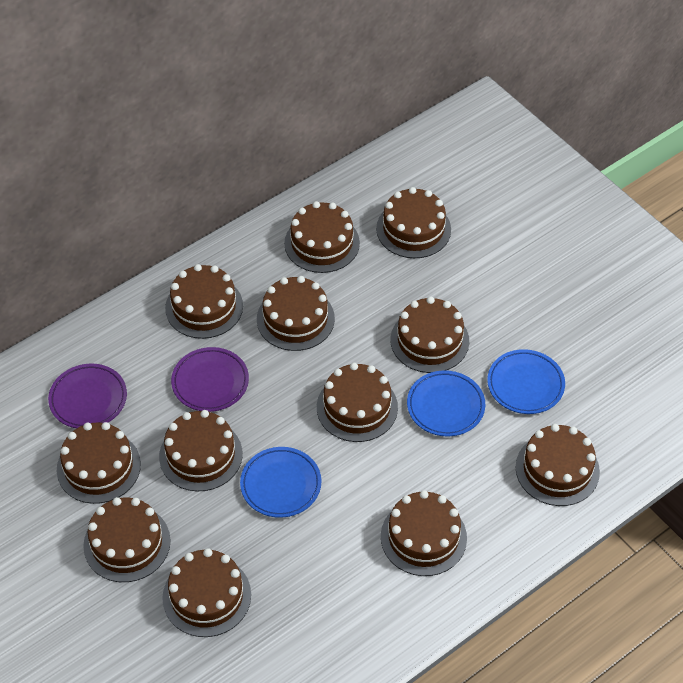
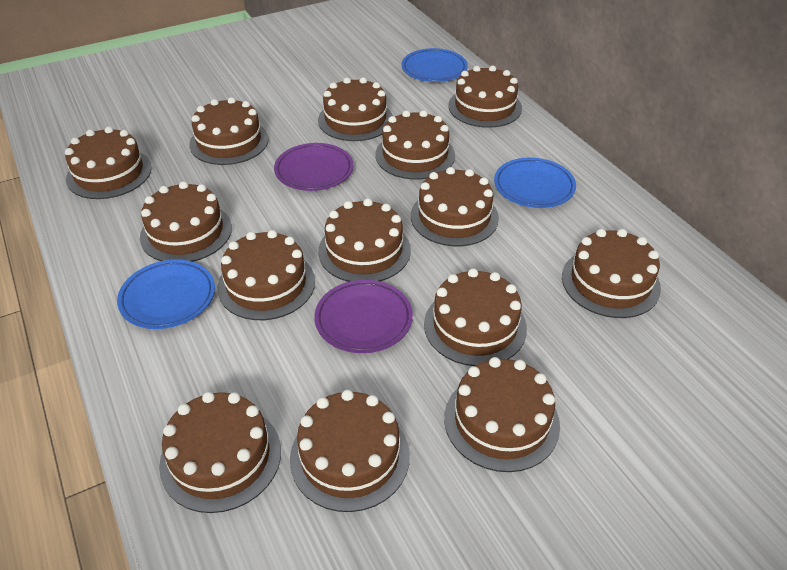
brown cake: [57,422,141,504] [83,497,171,582] [159,410,243,491] [162,548,251,637] [165,264,243,339] [257,276,335,351] [284,201,360,273] [317,363,398,442] [376,187,451,258] [381,490,467,576] [390,297,469,373] [516,424,600,506] = 12 -> [65,127,152,199] [140,181,232,262] [159,392,281,513] [189,97,269,165] [217,230,315,320] [290,389,410,512] [318,77,393,141] [318,198,411,282] [375,110,455,179] [411,167,499,246] [424,268,527,366] [444,357,560,472] [448,65,522,128] [562,229,661,318] = 14

